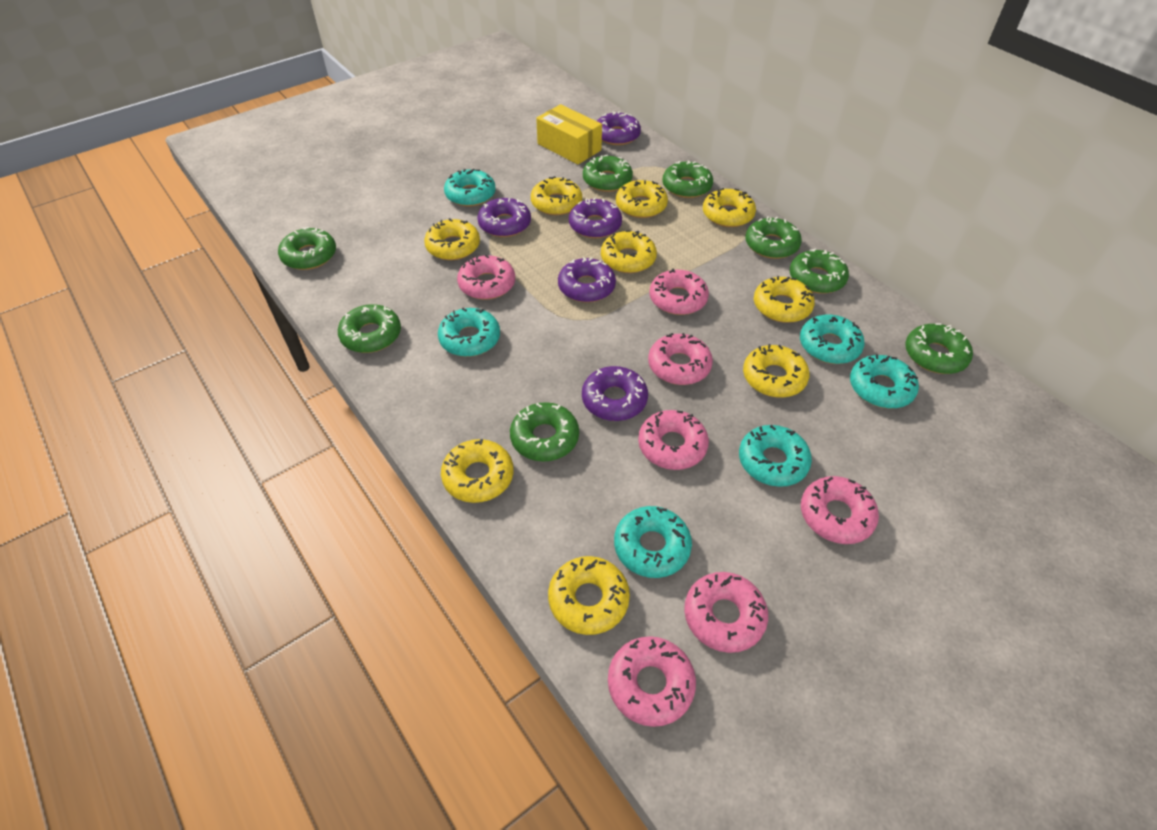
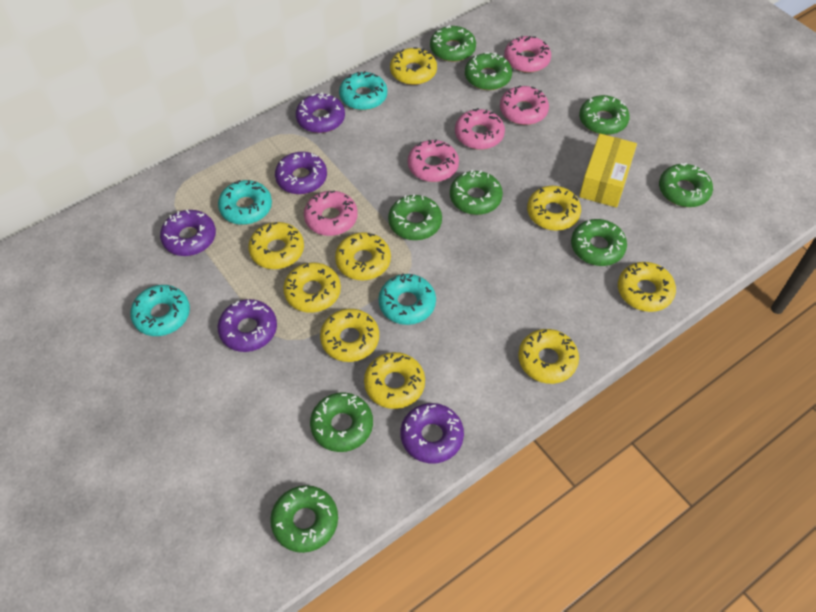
green donut: [278,227,336,270] [338,304,401,353] [510,402,579,462] [583,155,633,192] [662,160,713,198] [745,216,802,259] [790,248,849,294] [905,323,973,374] = 8 -> [270,485,338,553] [310,392,373,452] [388,194,442,240] [430,25,476,62] [450,170,503,215] [465,52,512,90] [571,219,627,266] [579,95,630,135] [659,163,713,207] = 9
pink donut: [457,254,515,300] [608,636,696,727] [638,410,709,470] [648,333,713,385] [650,268,709,315] [684,572,768,653] [801,476,879,544] = 7 -> [304,190,358,236] [408,140,459,182] [455,108,505,149] [500,85,549,125] [504,36,551,73] = 5
turquoise donut: [438,308,500,357] [444,169,496,207] [614,506,692,578] [739,425,812,487] [800,315,864,364] [850,354,919,408] = 6 -> [130,285,190,336] [218,180,272,225] [339,71,387,110] [379,273,436,325] = 4

